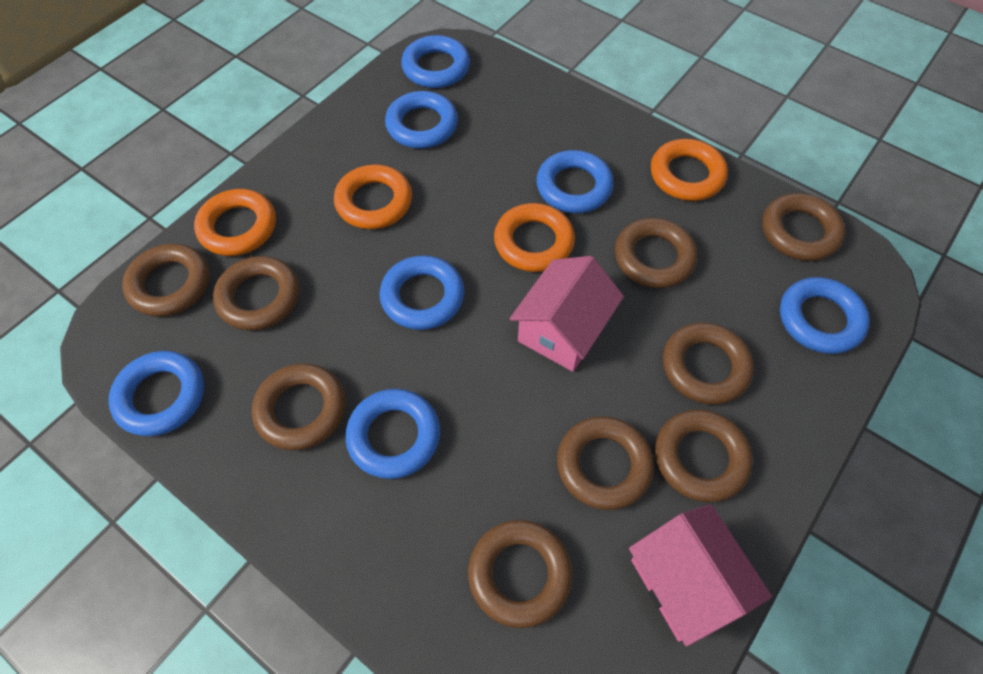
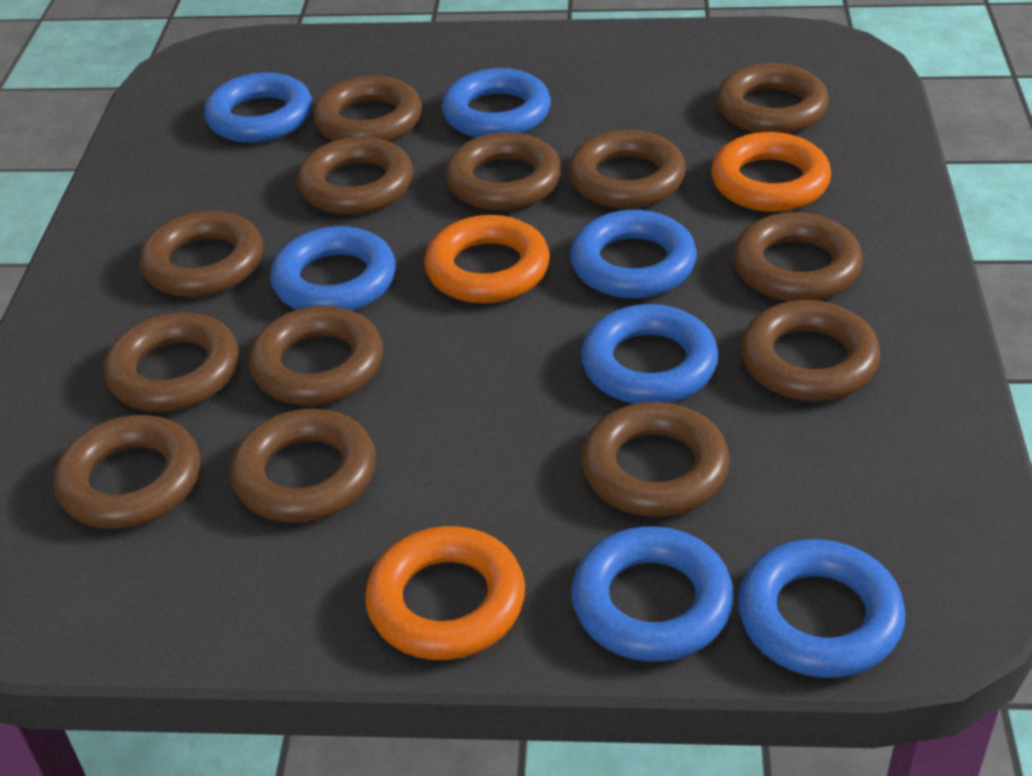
brown ring: [122,243,210,317] [213,256,300,331] [252,363,345,451] [468,520,573,628] [557,416,654,510] [615,218,697,288] [655,409,753,502] [663,322,754,405] [762,193,845,261] = 9 -> [54,415,200,529] [104,312,239,412] [140,211,263,297] [230,409,376,523] [249,306,383,405] [297,136,413,215] [313,75,422,142] [445,132,562,211] [568,130,686,209] [581,402,730,517] [716,63,829,134] [733,212,863,301] [741,300,881,401] = 13
orange ring: [194,189,276,256] [334,165,412,229] [494,203,575,272] [651,139,728,201] = 4 -> [365,526,525,660] [424,215,550,303] [711,132,831,212] = 3
pink house: [510,256,624,372] [629,504,772,647] = 2 -> none = 0

